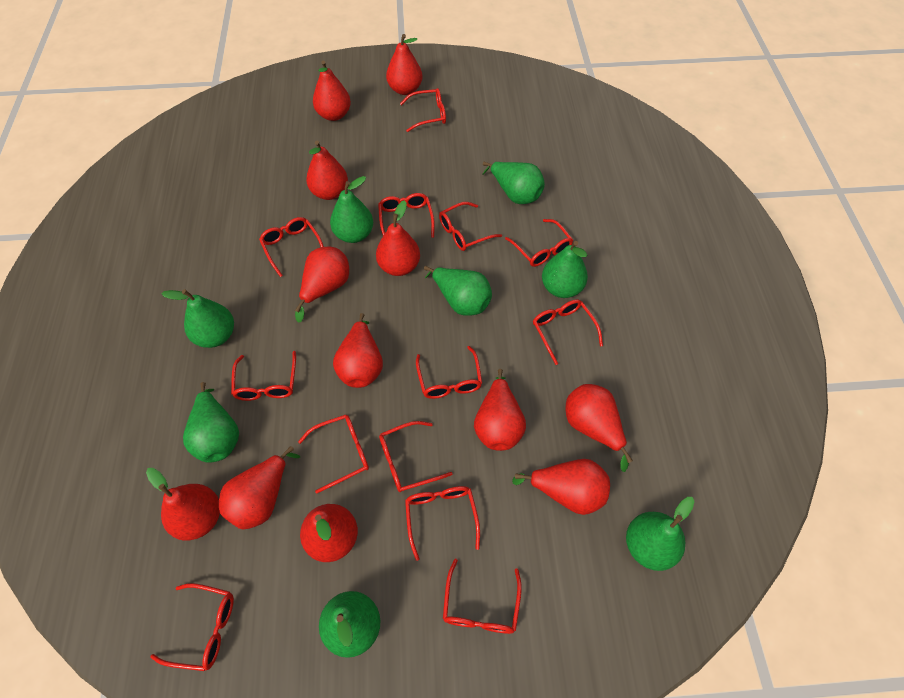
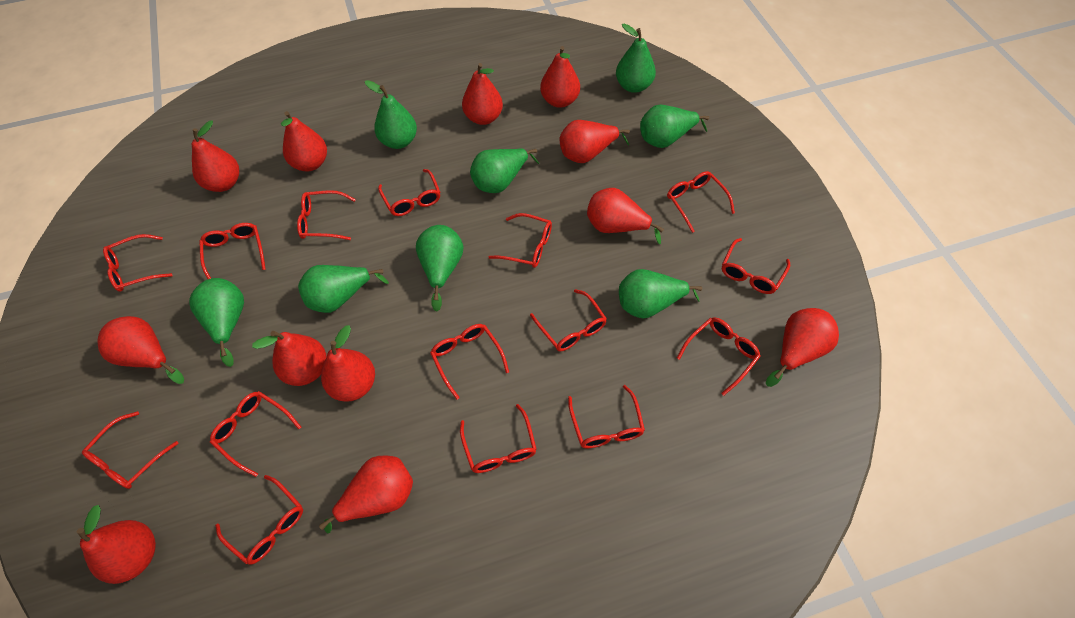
red glasses: [150,583,234,671] [231,351,296,401] [259,217,324,277] [298,415,369,493] [378,193,435,238] [379,421,453,492] [400,88,446,132] [405,486,480,561] [416,346,482,399] [439,202,502,251] [443,559,522,634] [505,219,573,267] [533,300,603,365] = 13 -> [82,411,179,489] [103,234,173,292] [199,223,266,279] [210,391,301,477] [215,475,303,565] [297,190,356,240] [378,169,440,216] [430,324,509,400] [460,404,537,473] [489,213,552,268] [530,289,607,351] [568,385,645,449] [667,171,735,233] [677,317,761,396] [722,238,791,294] = 15

